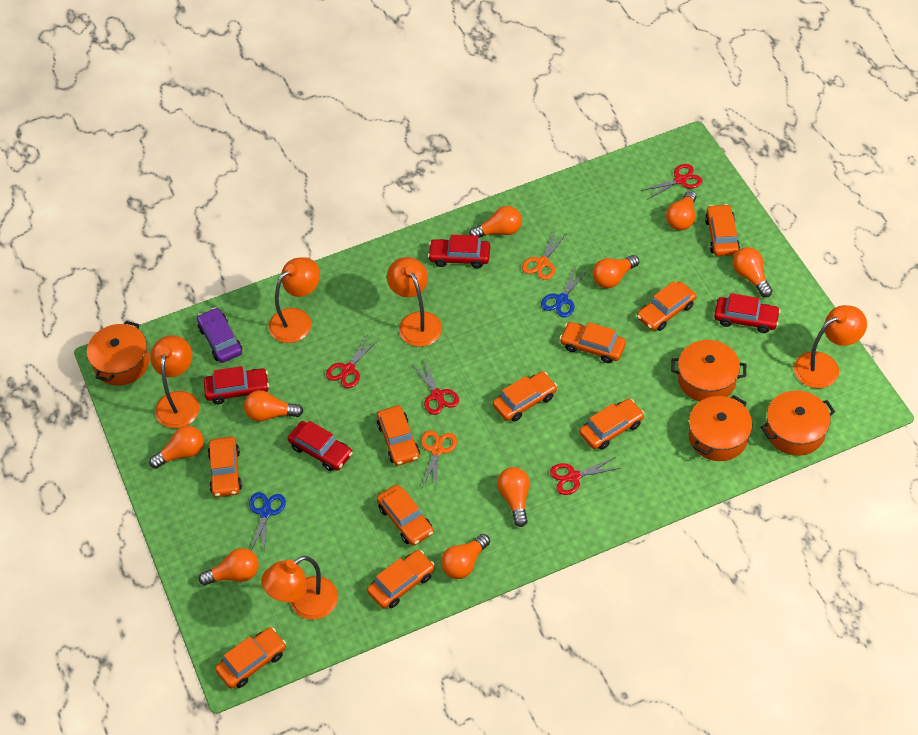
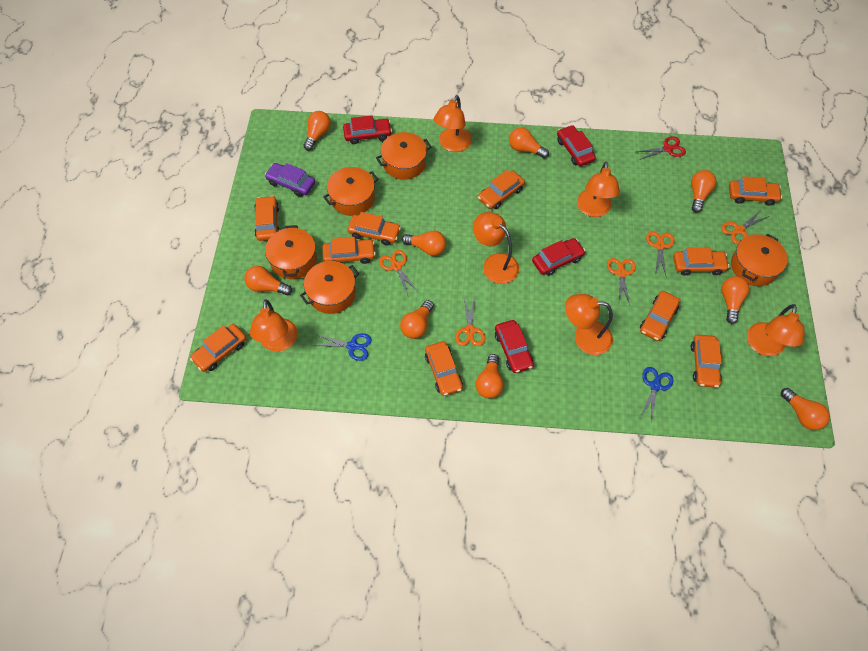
orange lamp: [150,335,199,428] [261,556,338,620] [268,257,320,343] [387,257,442,347] [794,305,867,388] = 5 -> [250,299,298,352] [434,95,472,152] [473,212,519,284] [565,294,613,355] [577,161,620,217] [747,304,804,356] = 6
orange pot: [87,321,150,385] [671,340,746,402] [689,395,752,461] [761,391,835,456] = 4 -> [265,225,317,279] [300,261,359,314] [323,167,378,216] [376,132,431,180] [731,234,788,286] = 5
orange scissors: [421,430,457,491] [522,231,567,280] = 2 -> [379,250,418,295] [455,298,485,346] [607,258,636,305] [646,231,675,276] [721,210,770,244] = 5
red scissors: [326,334,379,388] [412,361,459,415] [550,457,620,495] [641,164,703,200] = 4 -> [636,136,686,160] = 1

